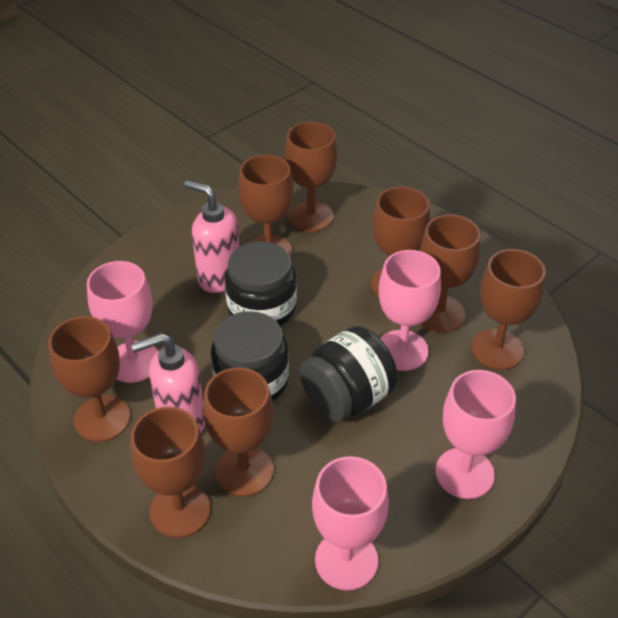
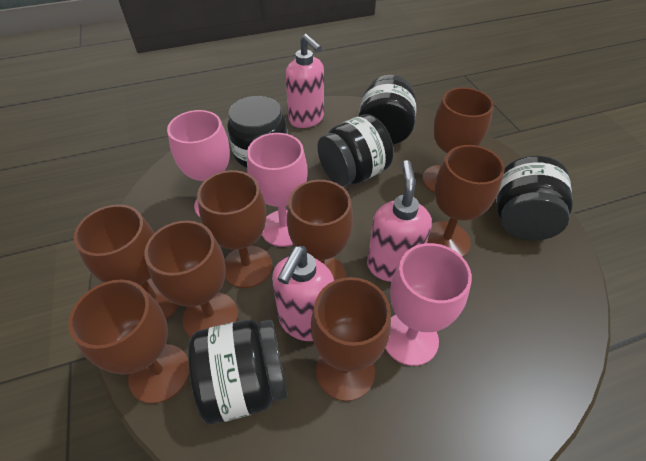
black jar: [211,311,289,401] [225,241,297,326] [300,326,398,422] = 3 -> [188,320,288,424] [227,96,287,168] [317,114,393,187] [359,75,416,145] [497,156,573,241] = 5
pink goblet: [87,261,158,383] [312,456,389,590] [379,250,441,371] [435,370,516,499] = 4 -> [167,110,230,217] [247,133,308,247] [385,243,472,366] = 3
pink soap dispenser: [131,333,205,433] [184,180,239,293] = 2 -> [272,246,334,341] [285,34,324,128] [367,160,432,282] = 3

